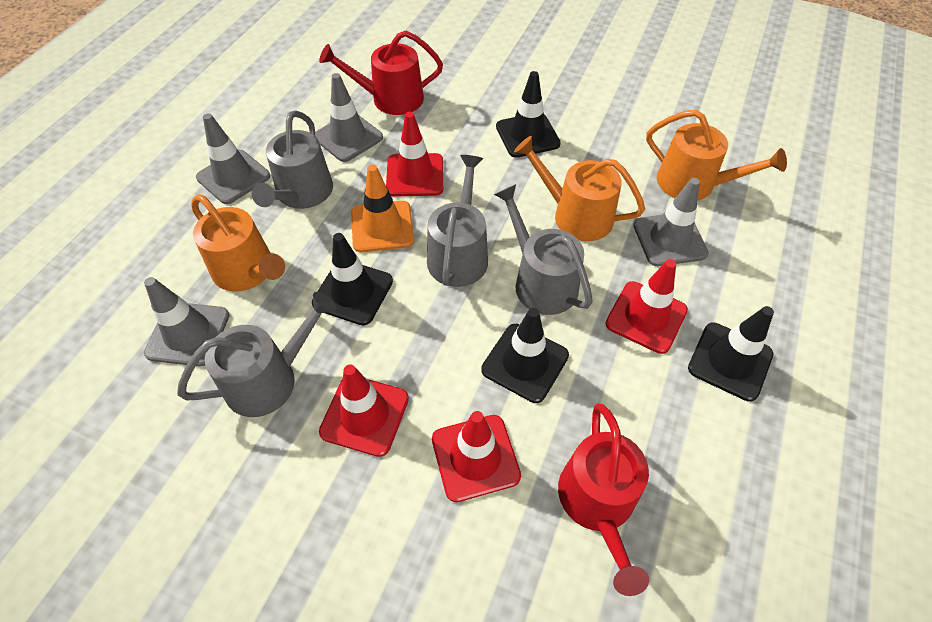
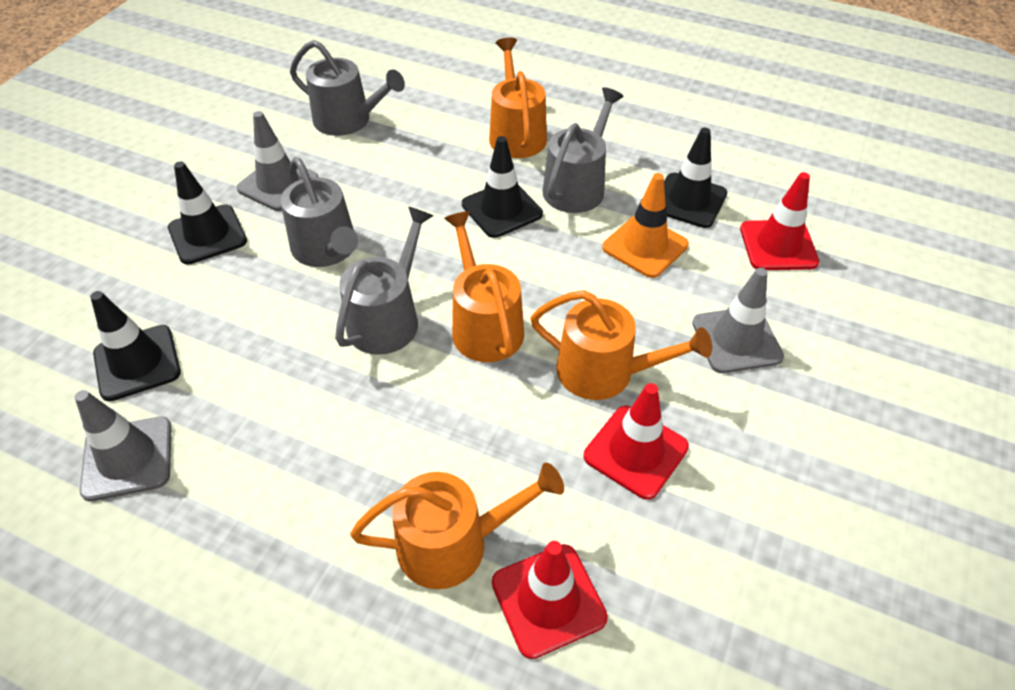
grey traffic cone: [144,277,229,367] [196,113,270,204] [315,73,383,162] [633,178,709,266] = 4 -> [75,390,172,502] [236,111,319,211] [692,268,784,373] = 3
orange watering can: [191,194,285,292] [514,136,645,241] [646,110,787,201] = 3 -> [350,463,564,589] [444,211,524,362] [489,37,547,158] [530,290,712,400] = 4
red traffic cone: [319,365,409,457] [386,112,443,197] [432,411,521,502] [605,259,688,354] = 4 -> [492,541,608,659] [584,383,689,500] [740,172,819,270] = 3
red watering can: [319,31,443,115] [558,404,649,596] = 2 -> none = 0

